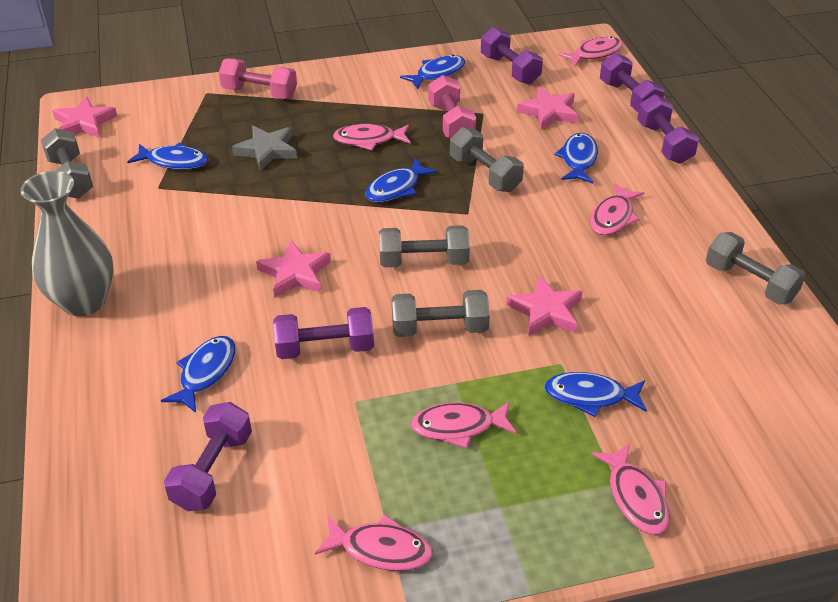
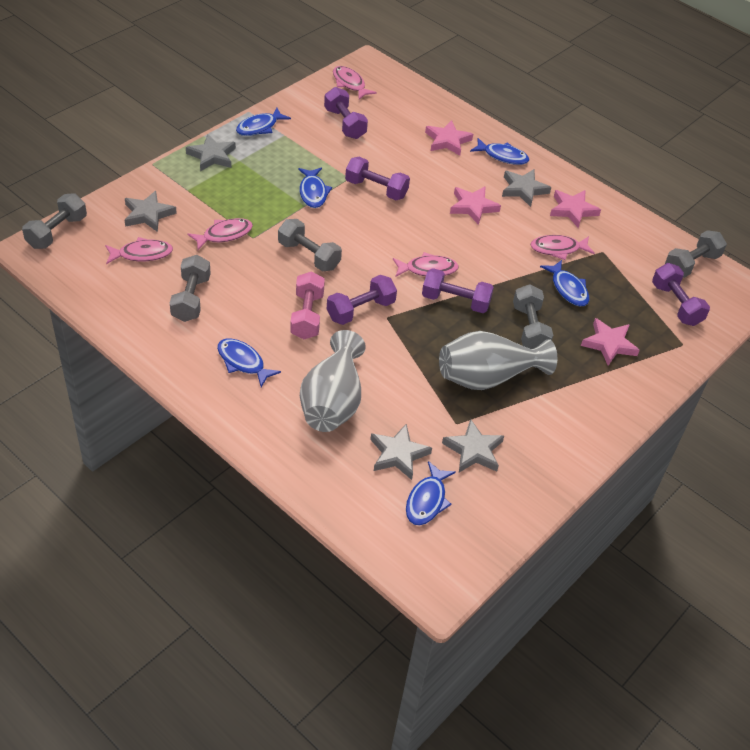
grey star: [232,125,297,171] = 1 -> [125,191,177,232] [186,134,236,171] [370,424,432,480] [442,419,504,472] [502,169,551,207] = 5
grey vase: [21,171,114,317] = 1 -> [300,330,366,432] [439,331,557,390] = 2
pink dumbbell: [219,58,297,99] [428,75,476,139] = 2 -> [290,271,325,339] = 1
pink fish: [315,514,433,571] [333,124,411,150] [410,401,517,449] [558,36,623,67] [590,183,644,236] [592,443,670,535] = 6 -> [105,237,173,264] [187,218,253,250] [333,66,377,99] [393,252,459,277] [531,235,595,260] = 5

